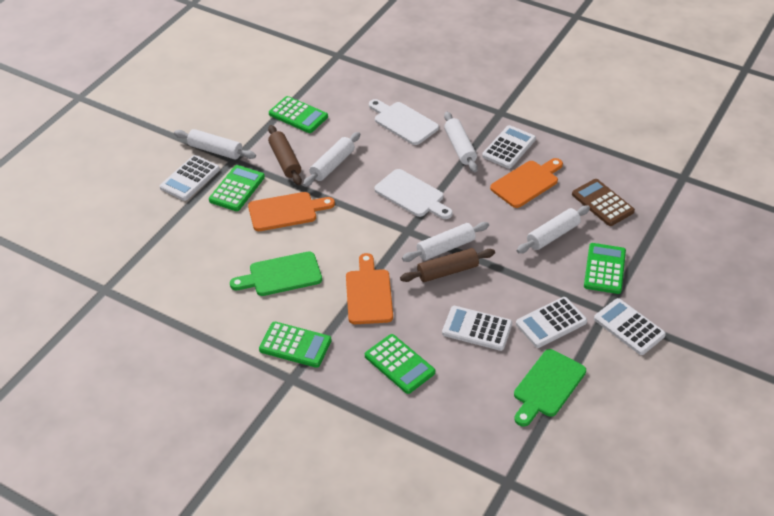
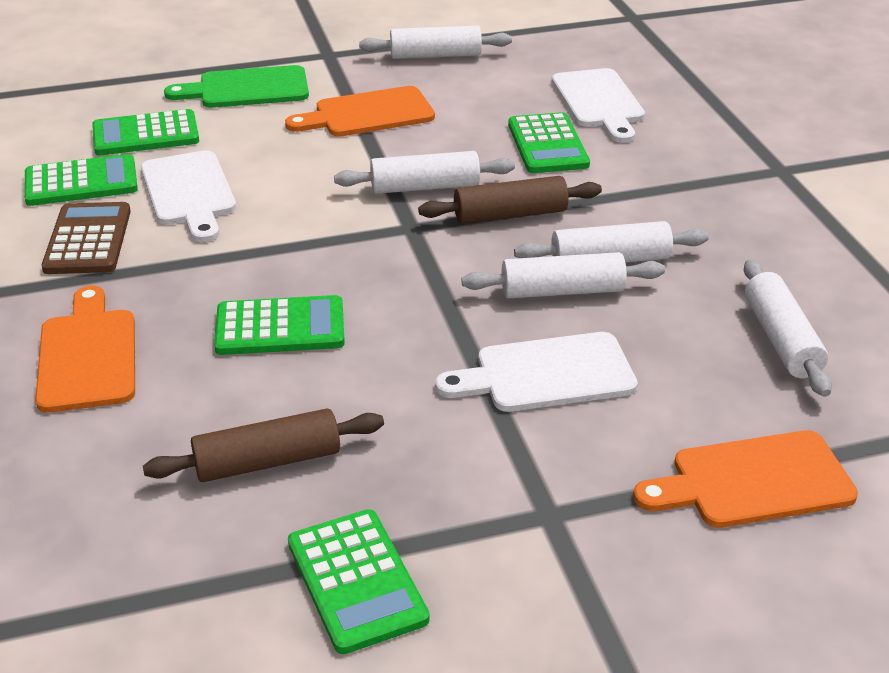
green cutting board: [230,251,322,296] [514,349,586,427] = 2 -> [164,65,309,108] = 1
white calculator: [160,155,220,201] [442,306,512,351] [482,125,536,169] [516,297,587,348] [594,298,666,355] = 5 -> none = 0
white cutting board: [369,99,439,145] [374,169,453,219] = 2 -> [141,150,236,242] [435,332,638,412] [552,68,645,143] = 3

